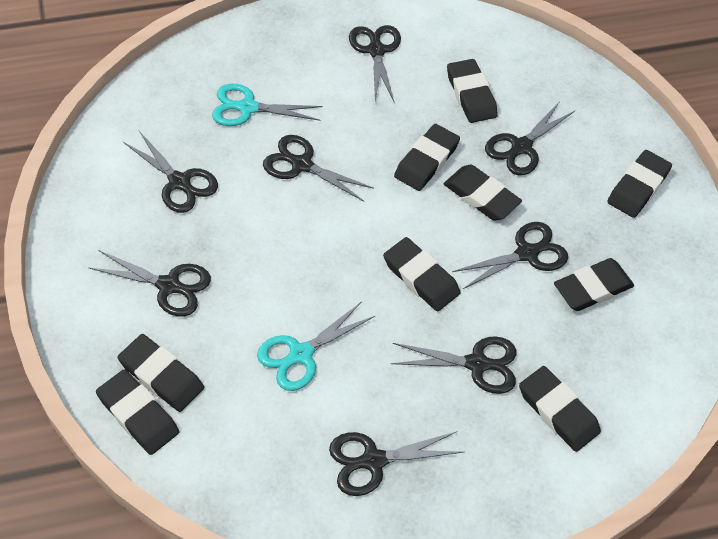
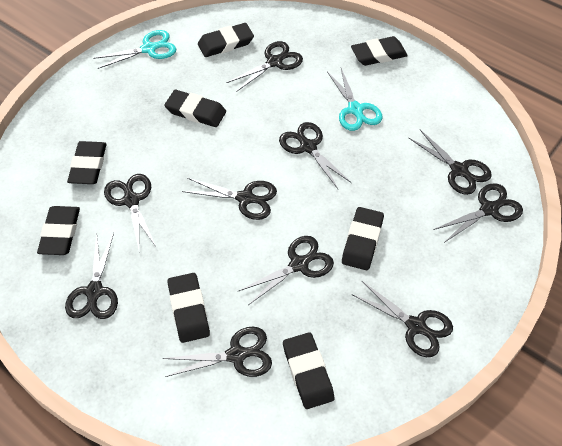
black eraser: [96,369,179,455] [117,334,204,412] [383,237,460,312] [394,124,460,191] [444,165,522,221] [447,59,498,123] [519,366,601,452] [554,258,634,311] [607,150,672,218] = 9 -> [37,206,80,255] [67,141,107,184] [164,90,226,127] [167,273,210,343] [198,23,254,57] [283,332,334,409] [342,207,384,270] [351,36,408,66] = 8
black scissors: [89,250,211,317] [123,131,218,213] [263,135,374,201] [329,431,464,496] [349,25,401,101] [391,336,517,394] [452,222,568,290] [485,101,575,176] = 8 -> [65,233,118,319] [104,174,157,249] [162,327,272,377] [182,178,277,220] [226,41,303,92] [239,236,334,305] [279,122,352,189] [352,281,453,357] [409,130,492,195] [433,183,523,243] = 10

